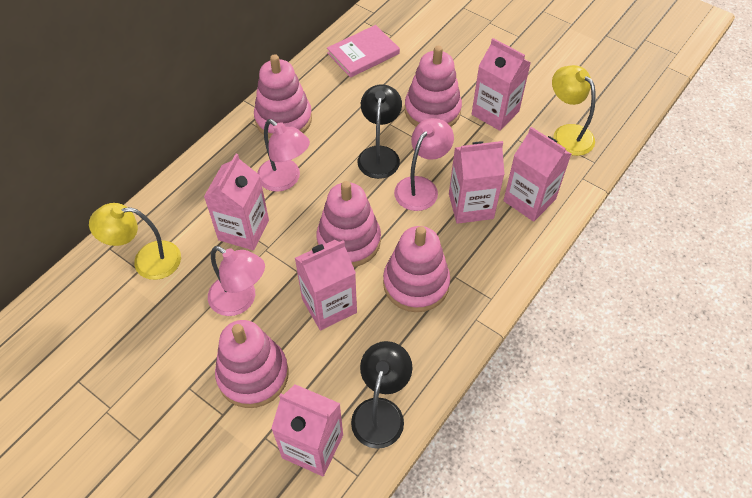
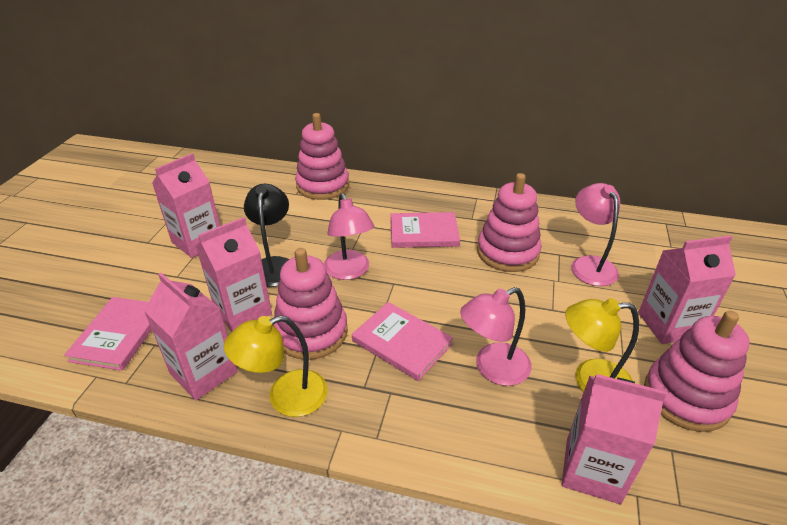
black lamp: [351,341,412,449] [358,84,402,179] = 2 -> [244,184,289,287] = 1
pink book: [327,25,400,78] = 1 -> [64,297,152,371] [352,302,453,381] [390,212,460,248] = 3
pink carton: [204,154,269,250] [271,384,343,476] [295,240,357,330] [449,141,505,224] [472,38,531,131] [503,127,571,222] = 6 -> [144,273,238,400] [152,153,220,258] [196,217,272,332] [562,374,667,504] [638,235,736,344] = 5
pink stacking toy: [215,320,289,408] [254,54,312,138] [316,181,381,267] [383,226,450,312] [405,46,462,127] = 5 -> [273,248,348,360] [295,113,349,200] [477,173,542,272] [644,311,750,432] = 4

